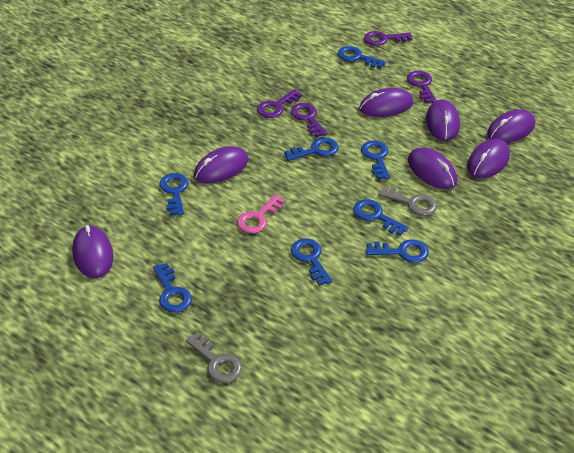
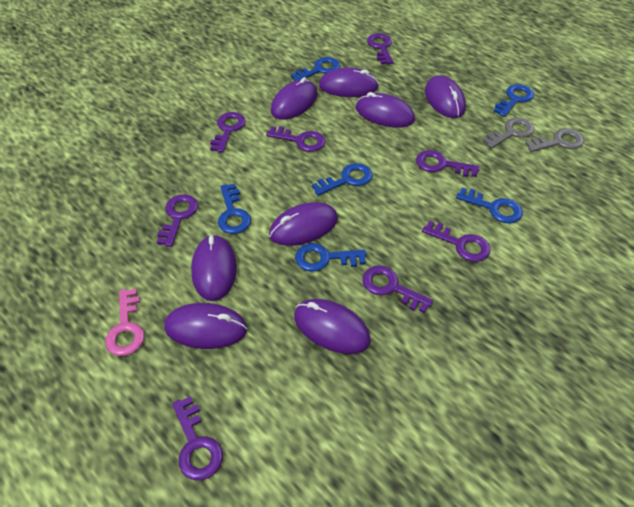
blue key: [153,263,192,313] [159,173,188,215] [284,137,339,161] [291,239,332,286] [338,46,386,69] [353,199,409,236] [361,141,390,179] [366,240,429,263] = 8 -> [218,184,251,234] [291,57,340,81] [295,243,366,272] [312,163,372,196] [456,188,523,223] [494,84,534,117] = 6
purple key: [257,89,302,118] [291,103,328,137] [364,31,412,46] [407,71,437,103] = 4 -> [157,194,198,247] [172,396,223,480] [210,112,246,153] [266,126,325,152] [362,265,433,313] [367,33,393,64] [416,150,479,177] [422,221,490,262] = 8
purple mouse: [72,225,114,278] [194,146,248,184] [359,88,413,117] [408,148,457,189] [426,99,460,141] [467,139,510,179] [487,109,535,143] = 7 -> [164,303,247,349] [191,234,237,301] [269,202,338,246] [271,77,317,120] [294,299,371,354] [319,67,379,97] [355,92,415,128] [425,75,466,118] = 8

